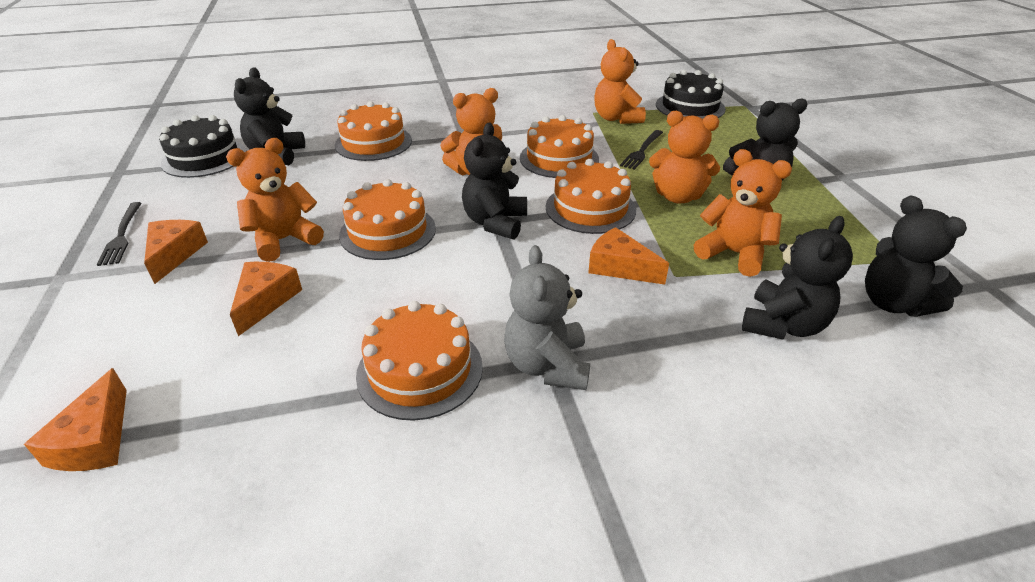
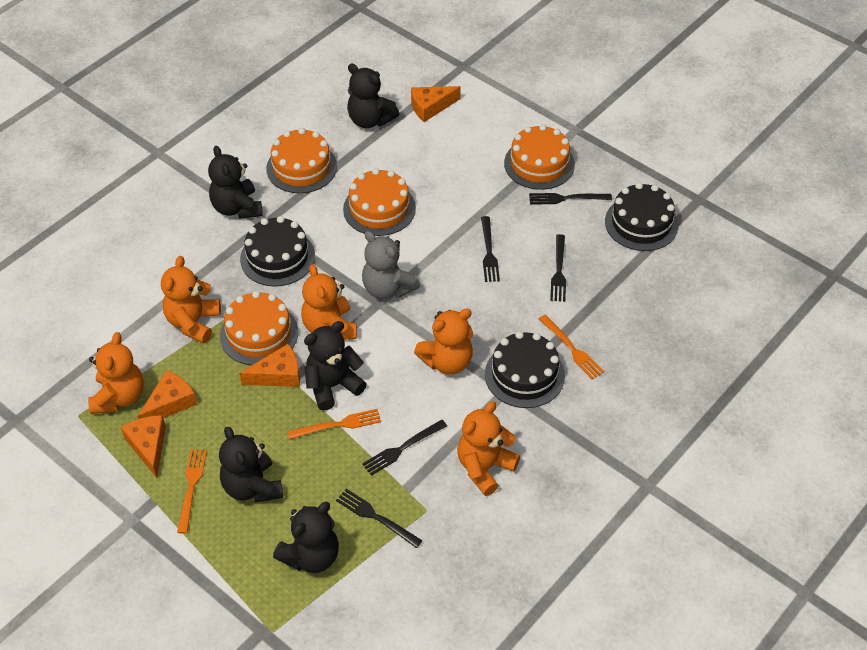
black cake: [159,115,246,178] [656,70,726,119] = 2 -> [240,216,315,287] [485,331,565,408] [605,182,679,251] = 3
black fork: [97,202,142,266] [620,130,663,170] = 2 -> [336,489,423,548] [362,420,447,476] [481,216,500,282] [529,193,612,205] [550,234,566,302] = 5
orange cake: [335,101,412,161] [339,179,436,260] [356,301,483,421] [520,115,599,178] [546,159,636,234] = 5 -> [220,291,298,365] [266,128,337,193] [343,168,416,236] [504,124,575,190] = 4
orange fork: none = 0 -> [177,449,207,534] [287,409,381,439] [539,315,604,379] = 3

